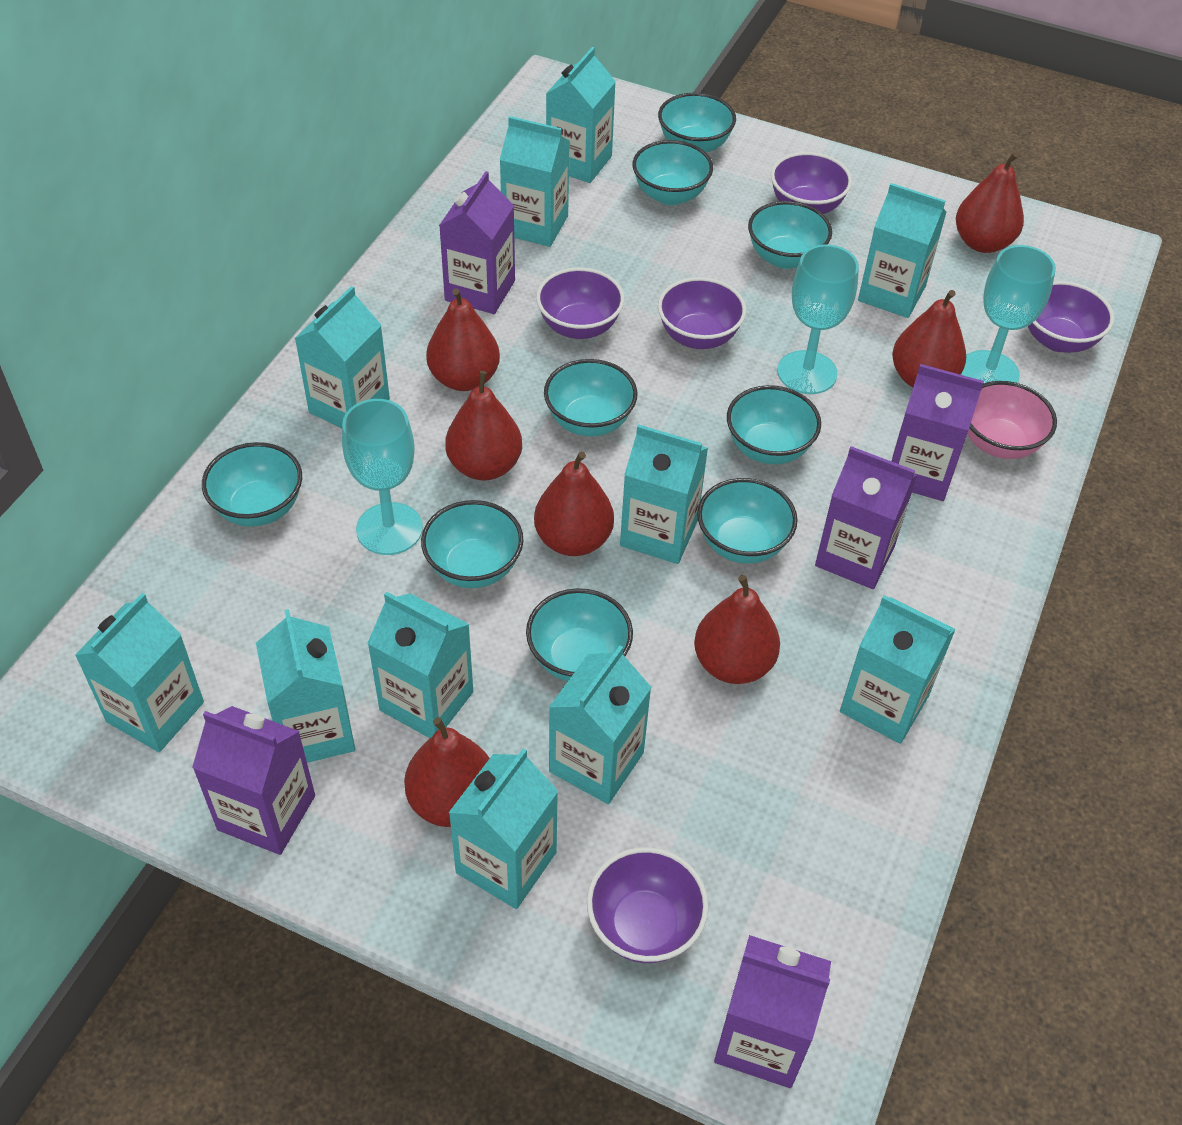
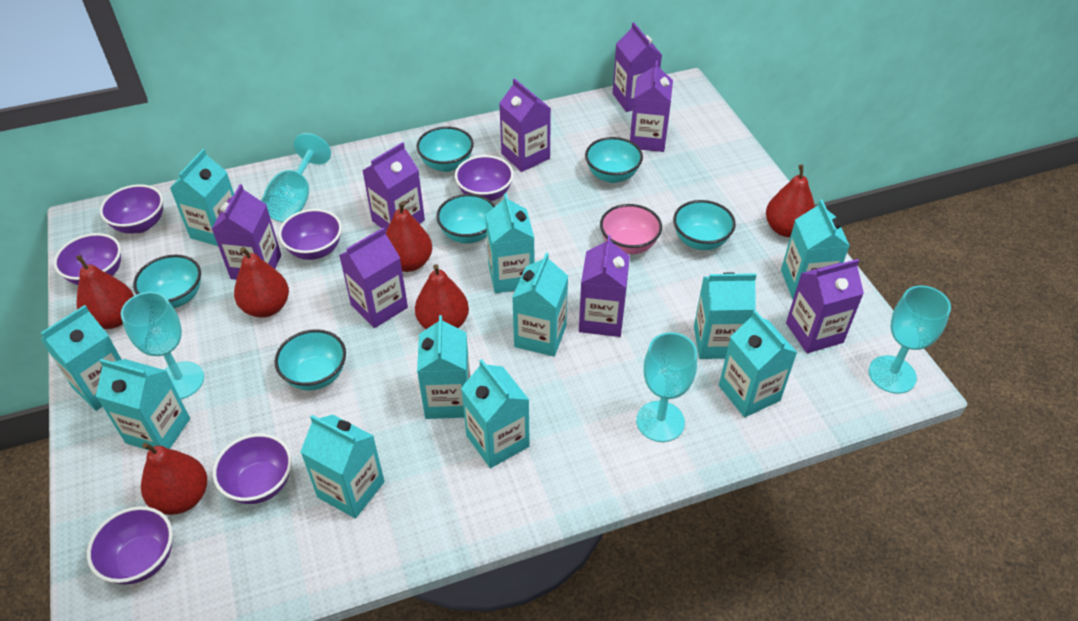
purple bowl: [536,267,625,339] [587,847,709,963] [658,277,746,349] [771,152,852,214] [1028,281,1114,353] = 5 -> [54,233,121,285] [87,506,173,585] [100,184,163,234] [213,433,292,504] [278,209,342,260] [455,155,514,201] = 6
purple carton: [192,706,315,855] [439,171,515,314] [714,935,831,1088] [815,446,917,589] [892,364,984,501] = 5 -> [212,184,281,280] [339,227,408,328] [362,142,425,231] [499,78,551,172] [579,235,630,337] [613,22,662,112] [630,60,673,152] [786,259,864,353] = 8
red pear: [404,717,490,827] [426,288,500,391] [445,371,522,480] [534,452,614,556] [694,575,780,684] [892,290,966,387] [956,152,1024,253] = 7 -> [76,255,134,329] [141,442,207,515] [234,247,289,318] [386,201,432,272] [415,264,469,329] [766,165,815,237] = 6
turquoise bowl: [202,442,302,527] [421,500,523,588] [526,588,633,681] [544,359,637,436] [632,140,713,205] [658,93,736,152] [697,478,798,564] [727,385,821,464] [748,201,832,269] = 9 -> [133,254,201,308] [275,329,346,391] [416,127,474,172] [436,194,495,244] [585,137,643,183] [673,200,736,250] = 6
turquoise goblet: [342,399,423,555] [777,245,859,394] [961,245,1056,383] = 3 -> [121,292,204,399] [261,133,331,222] [636,332,697,442] [868,285,951,394] = 4

